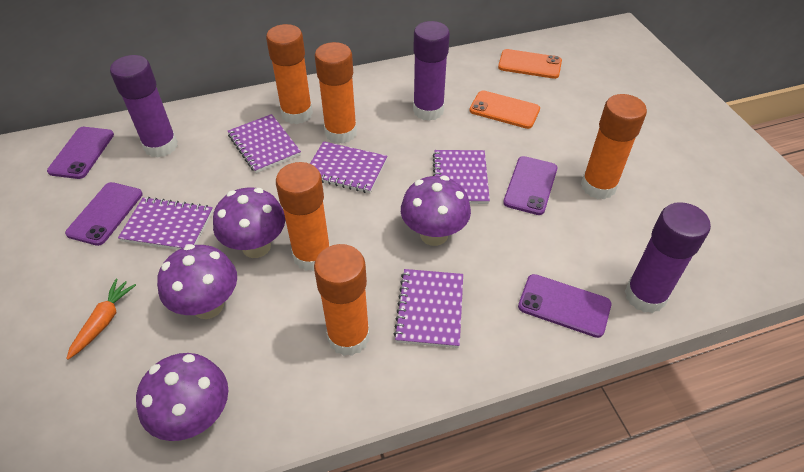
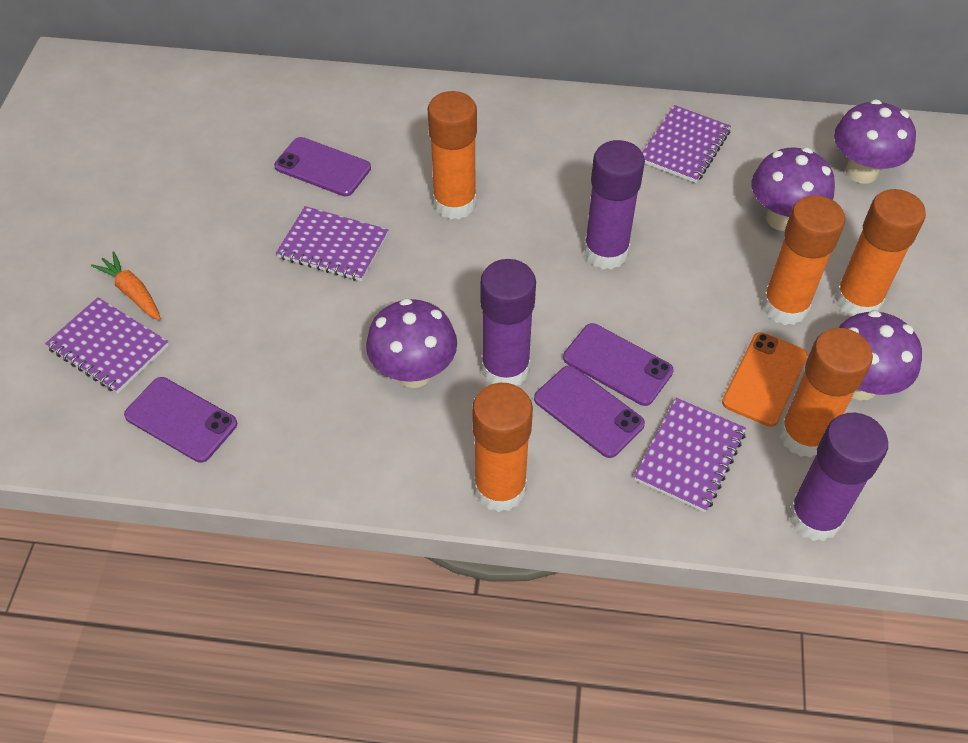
orange phone: [469,90,540,129] [498,49,562,79] = 2 -> [722,332,808,427] = 1
purple notebook: [118,197,213,250] [228,114,301,173] [310,141,387,193] [394,269,463,348] [433,150,490,204] = 5 -> [45,297,169,393] [276,206,388,281] [634,398,746,512] [642,105,731,183] = 4

